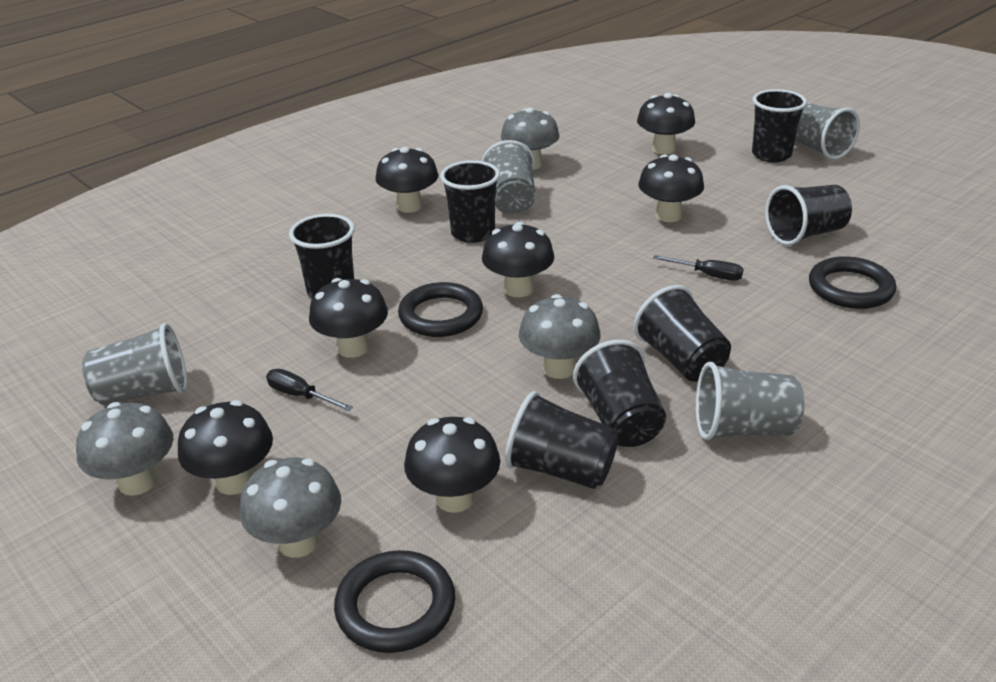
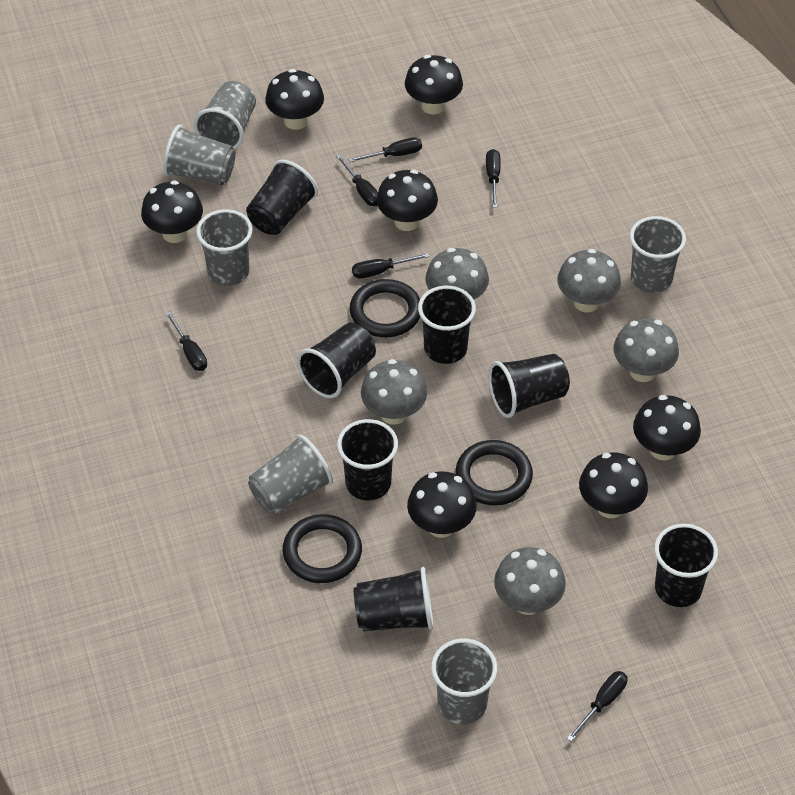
black screwdriver: [266,369,353,411] [653,255,743,281] = 2 -> [165,311,207,371] [336,155,378,206] [348,137,422,162] [352,253,430,279] [486,149,501,208] [567,671,627,742] = 6
grey cup: [82,323,187,405] [482,140,536,214] [696,362,805,440] [795,103,860,160] = 4 -> [163,124,236,185] [194,81,256,150] [196,209,253,286] [248,435,333,515] [431,639,497,724] [630,216,686,293] = 6
grey mushroom: [76,402,173,496] [240,458,341,558] [501,108,560,170] [519,294,601,379] = 4 -> [361,359,427,425] [425,248,489,300] [494,547,566,615] [557,249,621,312] [613,318,679,382] = 5

